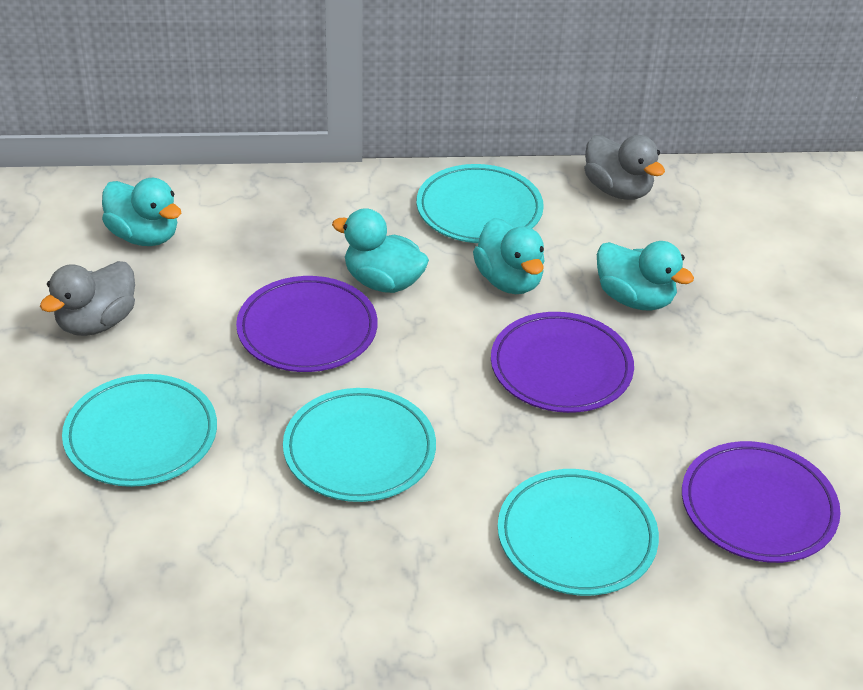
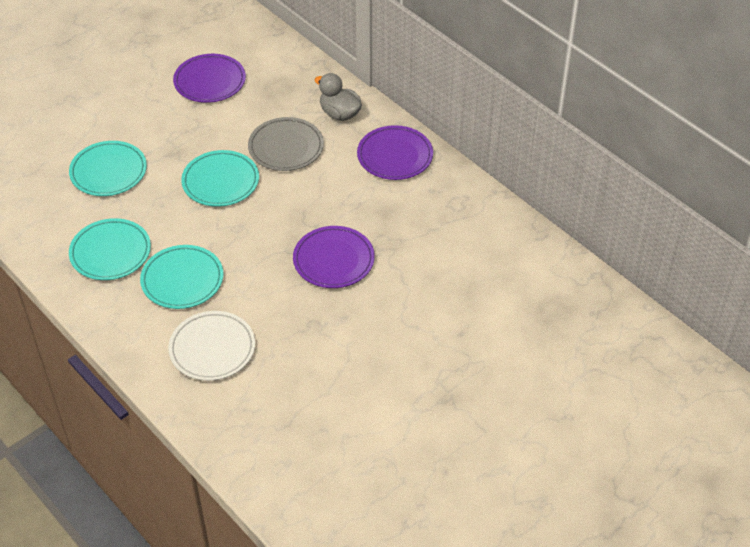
grey duck: [40,261,135,336] [585,135,665,200] = 2 -> [315,73,362,121] = 1
grey plate: none = 0 -> [248,117,324,171] = 1
turquoise duck: [102,178,181,246] [332,208,429,293] [473,218,544,294] [597,241,694,311] = 4 -> none = 0
white plate: none = 0 -> [168,311,255,381] = 1

